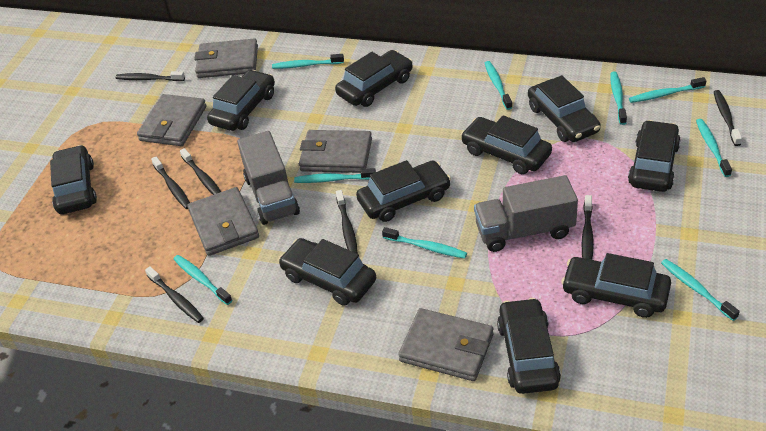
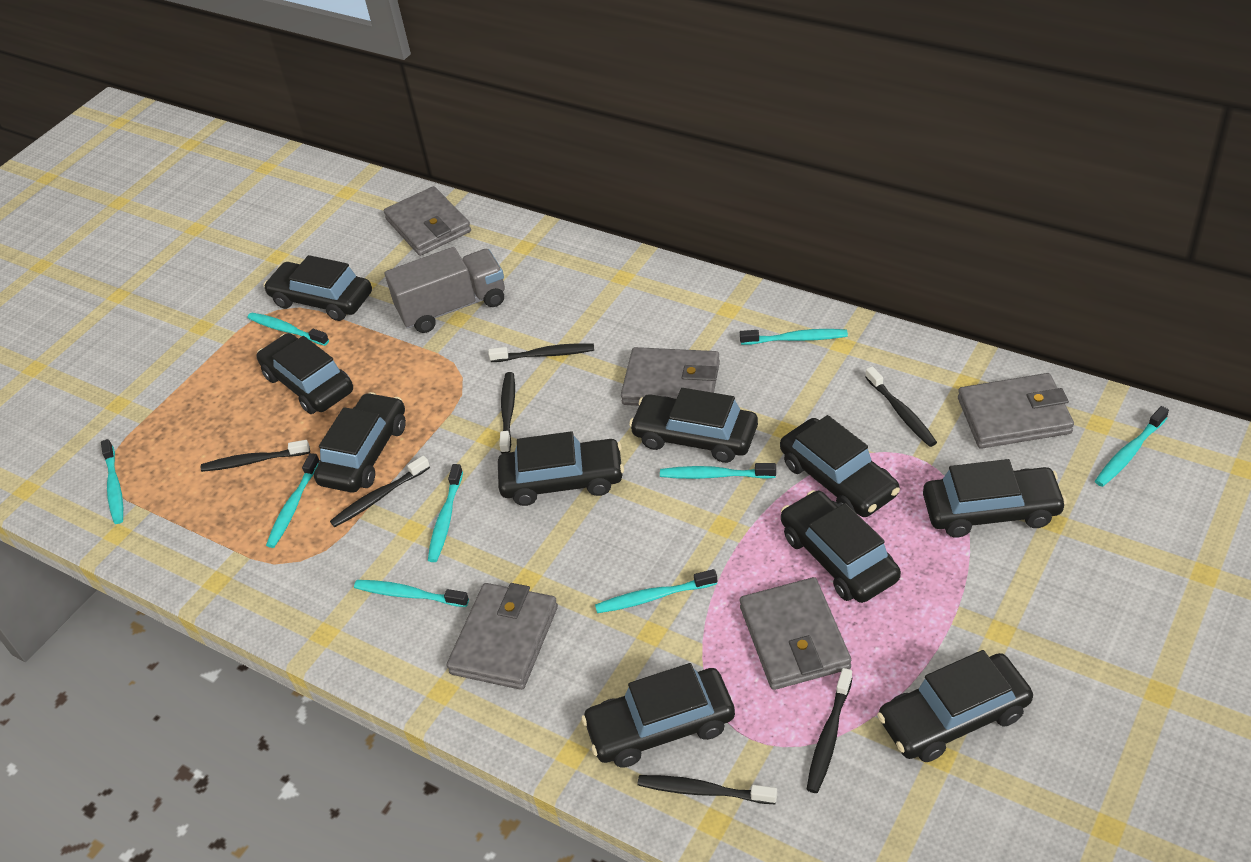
grey truck: [237,131,300,225] [474,175,578,252] = 2 -> [385,247,505,333] = 1

